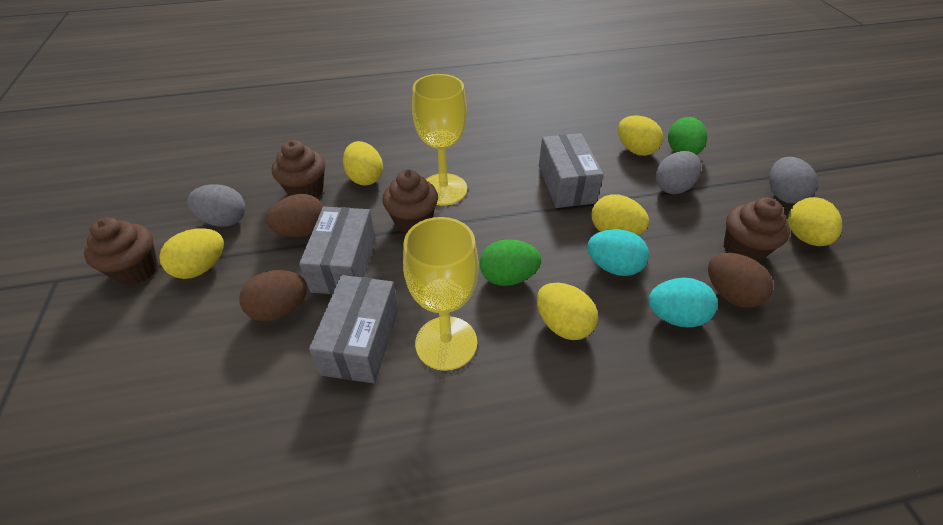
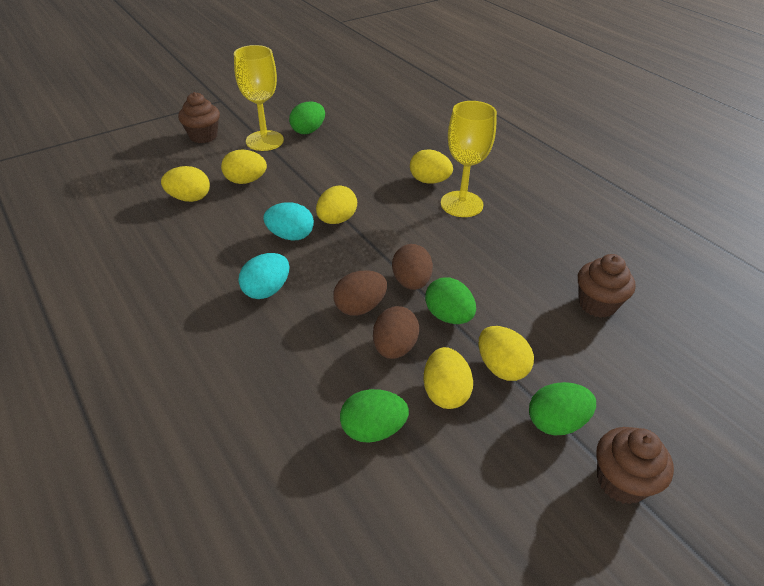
brown cupcake: [84,217,158,285] [272,140,325,198] [382,170,438,233] [724,198,790,262] = 4 -> [178,92,220,143] [578,254,636,318] [596,427,674,504] = 3
green egg: [480,239,541,286] [668,117,707,155] = 2 -> [289,101,325,134] [340,389,409,443] [425,277,476,324] [529,382,596,435] = 4
grey box: [299,207,376,294] [309,275,398,383] [539,133,604,208] = 3 -> none = 0
grey egg: [187,184,245,227] [656,151,701,194] [769,157,818,204] = 3 -> none = 0

